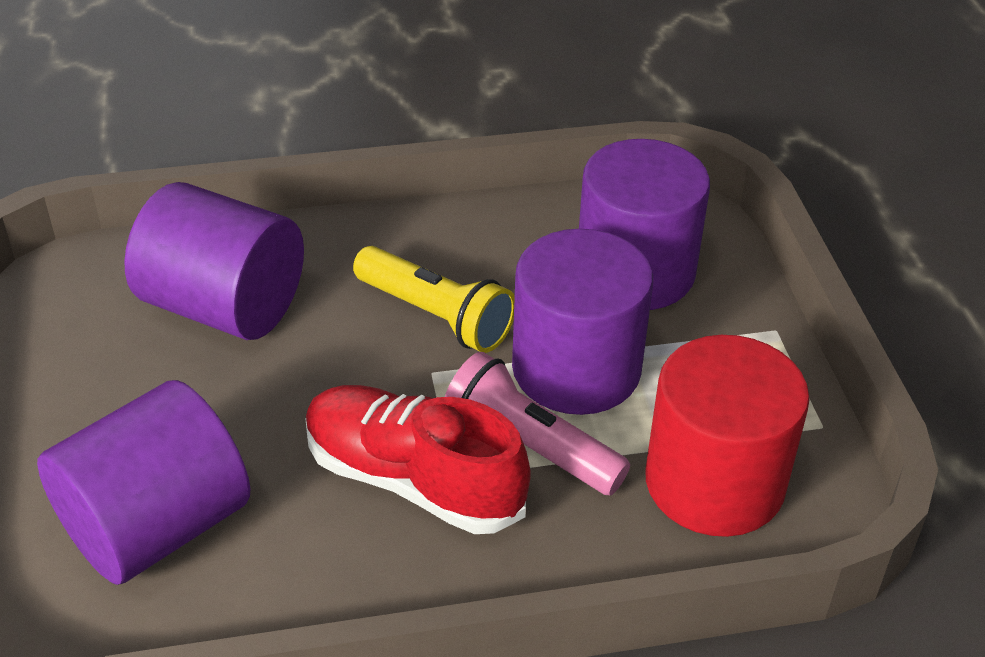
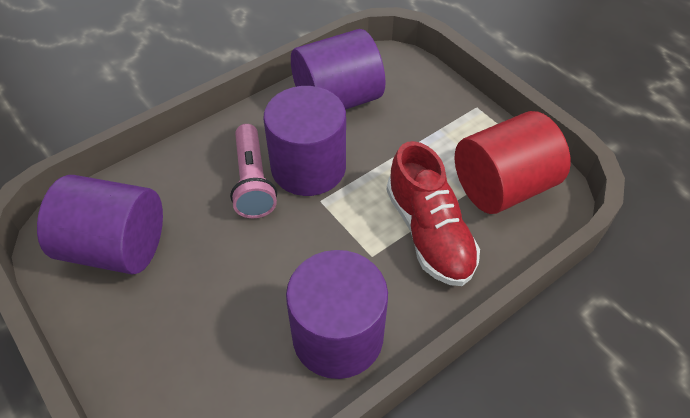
yellow flashlight: [353,246,515,353] = 1 -> none = 0

